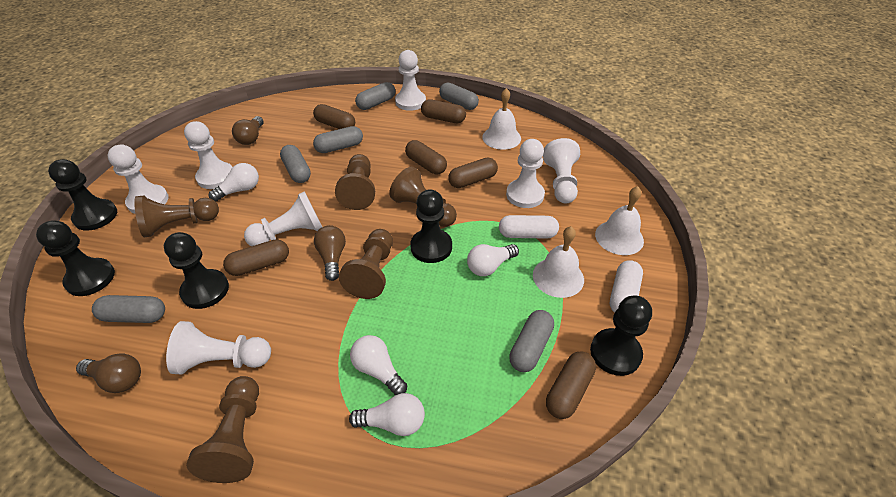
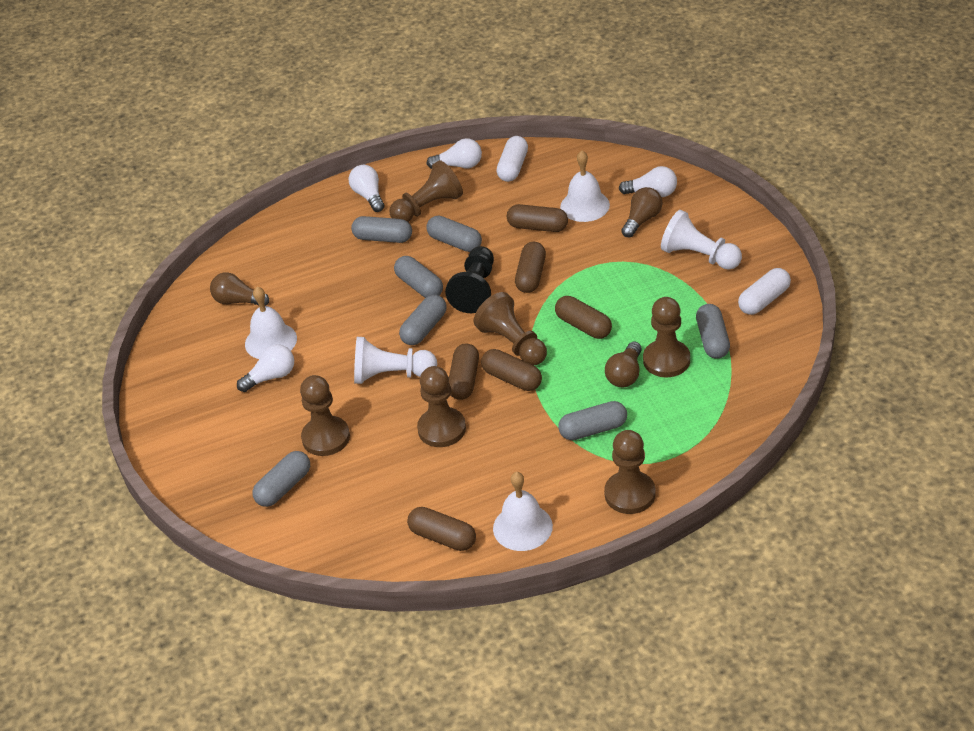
black pawn: [36,220,115,296] [48,159,117,230] [164,232,229,309] [410,189,452,263] [590,296,652,376] = 5 -> [445,246,494,313] = 1
brown pawn: [134,196,219,237] [186,376,259,483] [335,154,375,210] [339,229,393,299] [389,166,457,227] = 5 -> [300,375,350,456] [389,160,463,222] [417,366,466,447] [474,292,547,366] [604,430,656,514] [643,297,690,377] = 6
grey capsule: [92,295,165,323] [280,145,311,183] [313,126,363,153] [355,82,395,110] [439,83,479,110] [509,310,554,372] = 6 -> [252,451,310,507] [351,216,412,243] [394,256,443,298] [399,295,447,345] [426,216,482,252] [558,401,627,440] [696,304,730,358] = 7
white pawn: [108,145,169,214] [166,321,271,375] [184,121,233,189] [244,191,322,246] [395,50,426,111] [506,139,545,208] [543,138,580,203] = 7 -> [354,337,437,384] [661,210,742,270] = 2

